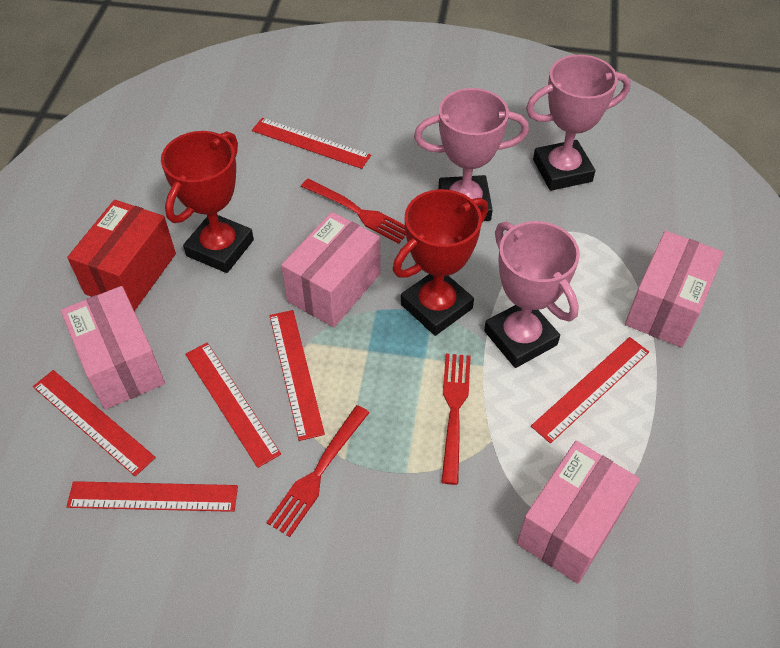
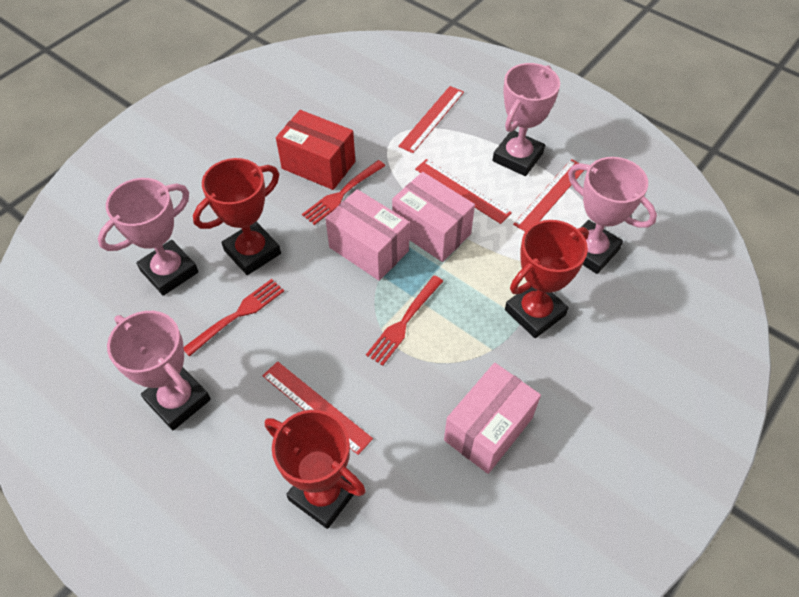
pink box: [61,286,165,409] [281,212,381,327] [517,441,640,584] [625,231,724,348] = 4 -> [325,189,409,281] [392,172,475,262] [444,363,541,474] = 3
pink trophy: [414,88,529,221] [484,221,580,368] [526,55,631,191] = 3 -> [98,178,199,296] [107,311,211,430] [493,63,560,176] [568,157,657,274] = 4
red ruler: [33,370,156,476] [67,481,238,512] [185,343,281,468] [252,118,371,169] [269,310,325,441] [531,337,649,443] = 6 -> [263,361,373,455] [398,86,464,153] [415,159,512,224] [513,159,584,232] = 4
red trophy: [161,131,254,273] [393,189,488,336] = 2 -> [193,158,281,275] [265,410,366,529] [505,220,589,338] = 3

